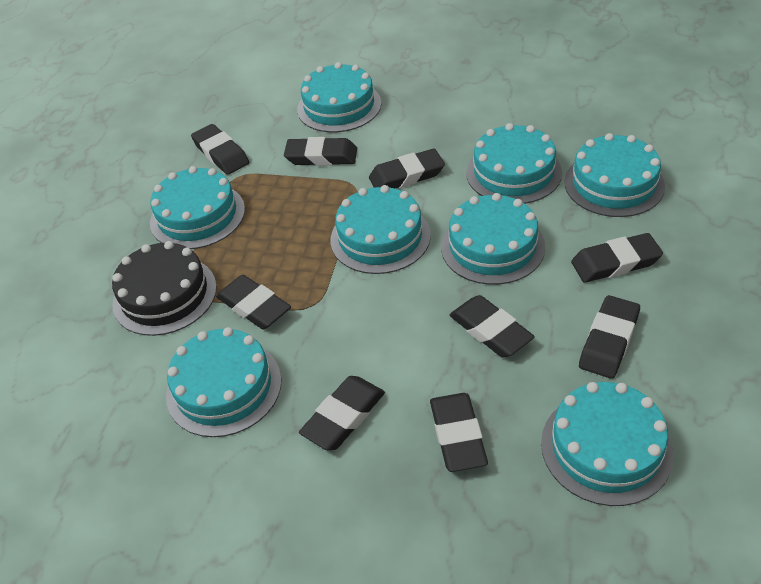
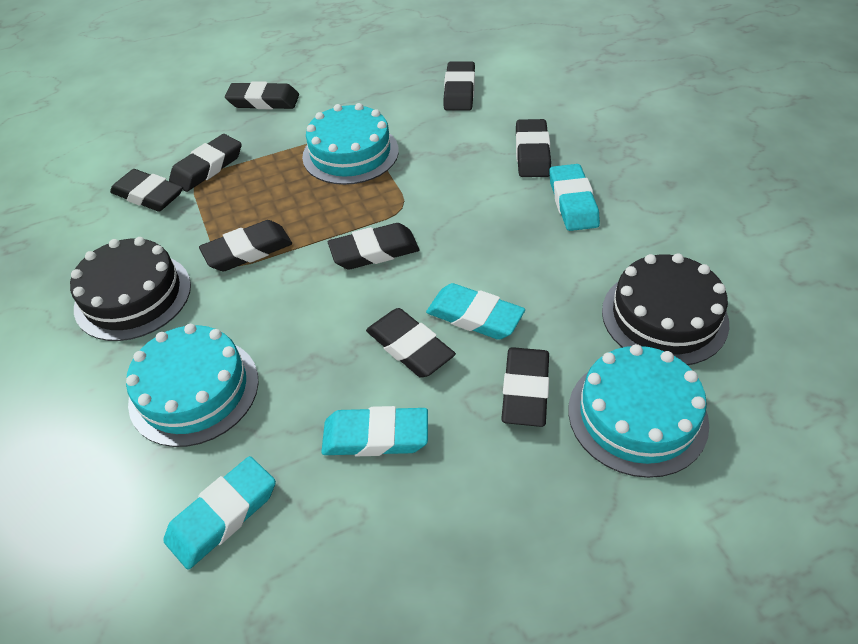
black cake: [112,241,217,336] = 1 -> [70,237,191,341] [602,253,729,365] = 2
turquoise cake: [150,166,245,249] [166,327,282,437] [297,62,381,132] [330,185,431,274] [441,193,545,285] [466,123,562,204] [541,382,673,506] [564,133,665,217] = 8 -> [126,324,259,447] [302,103,399,185] [568,344,709,478] = 3
turquoise eraser: none = 0 -> [163,456,276,570] [321,406,428,456] [426,283,525,340] [549,164,600,231] = 4

